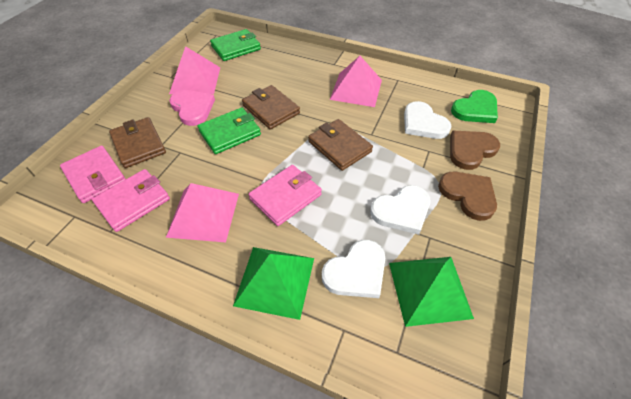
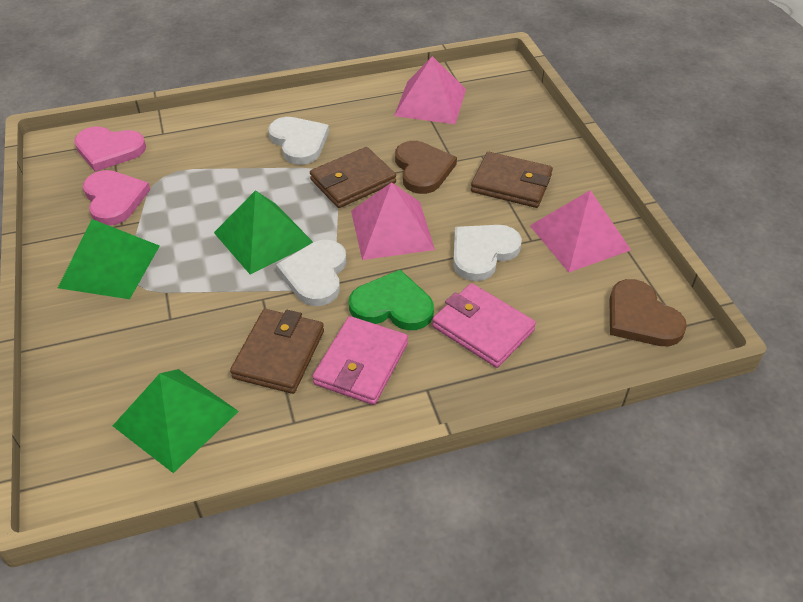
green pyramid: [233,247,314,320] [389,257,474,327] = 2 -> [58,219,160,299] [113,369,239,473] [214,190,313,274] = 3
green wallet: [198,108,261,154] [210,29,261,61] = 2 -> none = 0
pink heart: [169,90,215,126] = 1 -> [74,127,146,172] [83,170,150,226] = 2
pink wallet: [60,146,126,203] [92,169,170,232] [249,165,322,226] = 3 -> [312,316,408,405] [432,283,536,368] = 2

